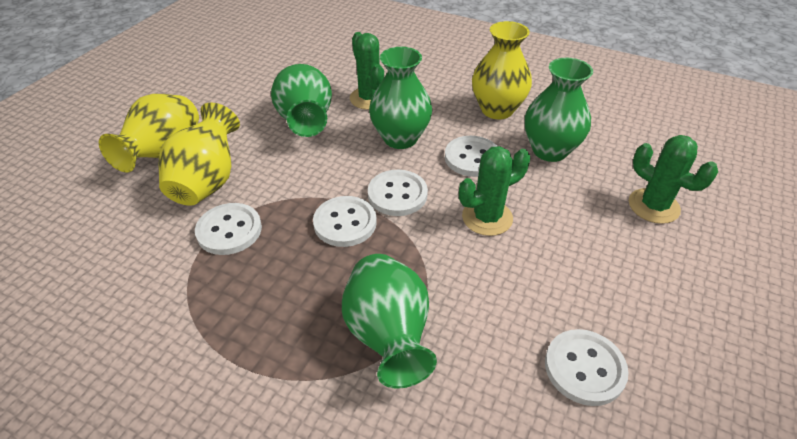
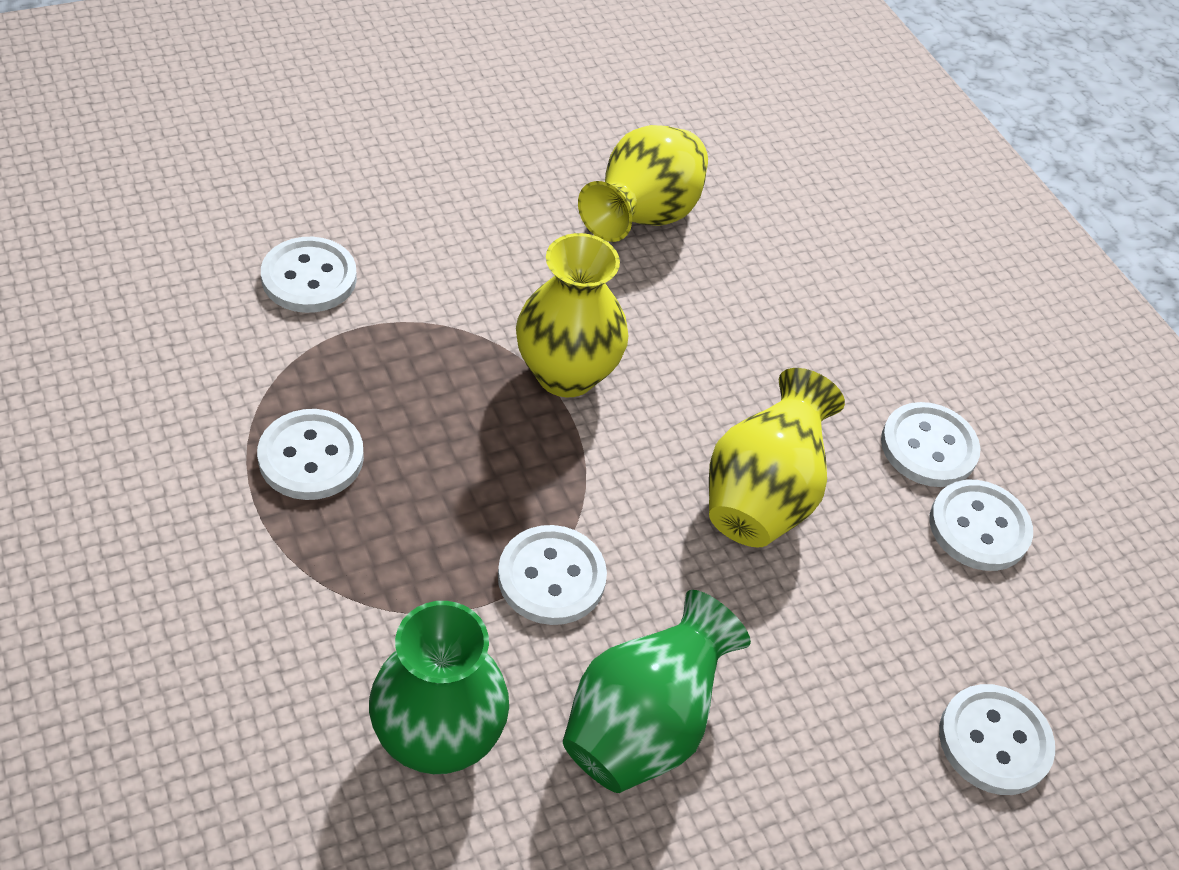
green cactus: [350,32,384,110] [459,146,530,236] [629,135,718,224] = 3 -> none = 0
green vase: [271,64,332,137] [342,254,437,389] [369,47,432,149] [525,58,593,162] = 4 -> [369,601,509,774] [563,590,751,793] = 2
white button: [195,203,262,255] [313,196,377,247] [368,170,428,216] [445,136,498,177] [545,329,629,406] = 5 -> [257,409,364,500] [261,237,357,313] [498,525,607,625] [881,402,981,487] [930,480,1033,571] [939,684,1055,795] = 6

